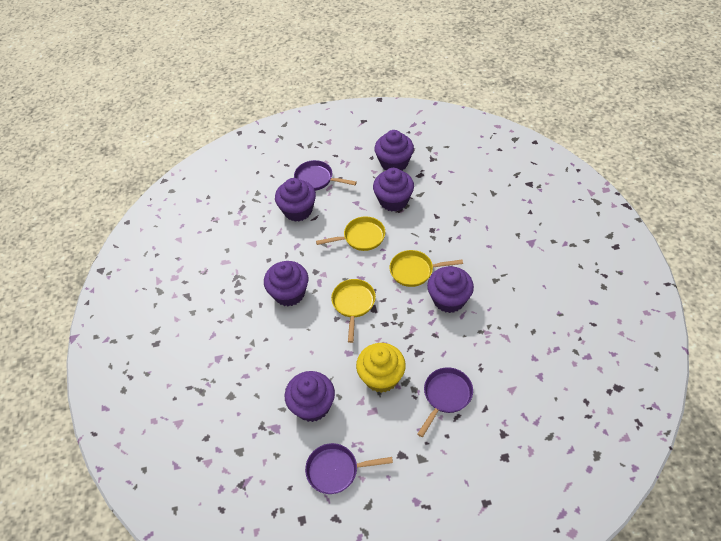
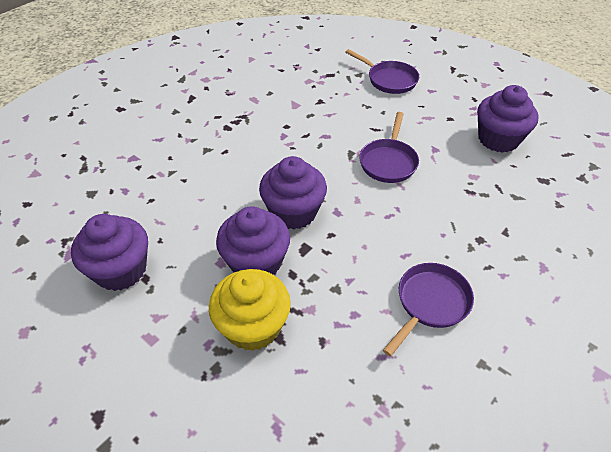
purple cupcake: [264,261,308,306] [275,178,316,222] [285,371,335,422] [373,168,414,212] [374,130,414,171] [427,266,474,313] = 6 -> [71,214,148,291] [216,206,290,275] [259,156,327,229] [477,85,539,153] = 4
yellow pan: [316,216,385,251] [331,279,376,343] [390,250,463,287] = 3 -> none = 0

